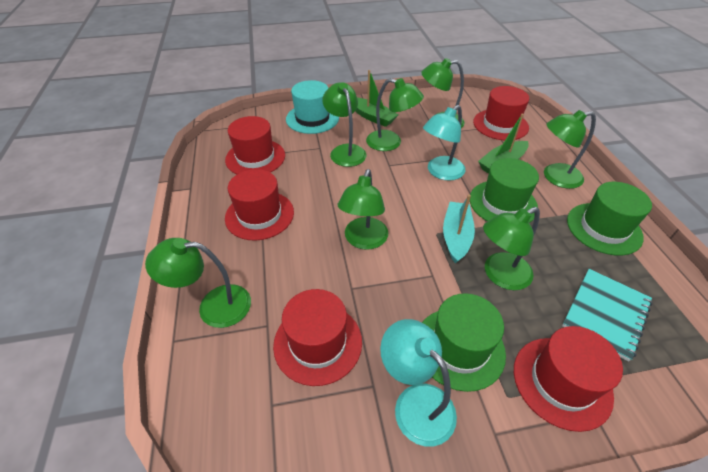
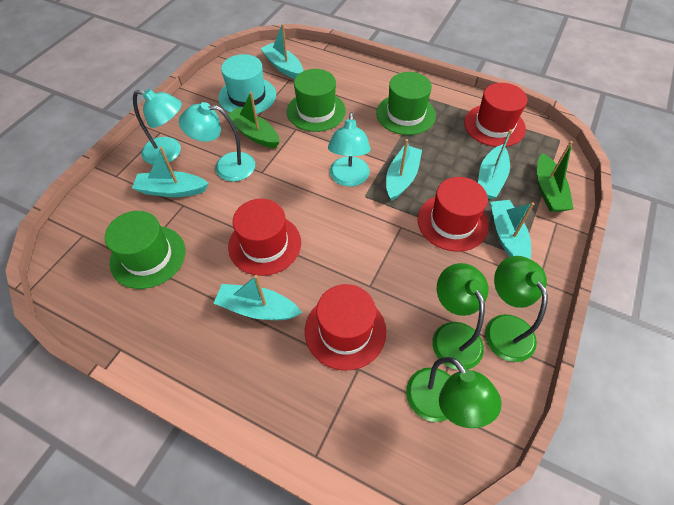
green lamp: [145,238,251,328] [322,82,366,167] [338,169,388,250] [366,78,424,151] [421,58,465,128] [483,207,540,290] [544,110,596,189] = 7 -> [406,357,501,428] [432,263,489,370] [485,256,548,362] = 3
red hat: [225,116,285,174] [225,169,294,241] [273,289,362,386] [473,86,529,140] [514,326,623,432] = 5 -> [228,199,301,276] [305,284,386,371] [418,177,489,252] [464,83,527,147] = 4
turquoise boat: [443,195,475,264] = 1 -> [132,147,209,197] [213,275,302,320] [260,24,303,79] [386,139,422,201] [478,129,512,199] [491,200,534,259] = 6
turquoise lamp: [380,319,457,447] [423,105,465,181] = 2 -> [133,89,182,165] [179,102,255,181] [328,112,371,187] = 3
turquoise notebook: [562,269,653,361] = 1 -> none = 0

